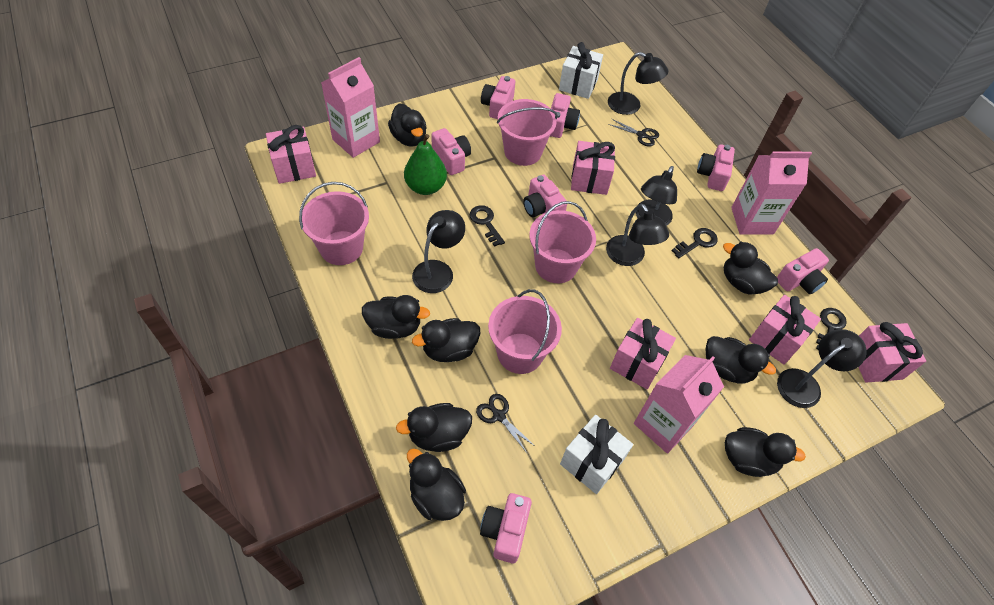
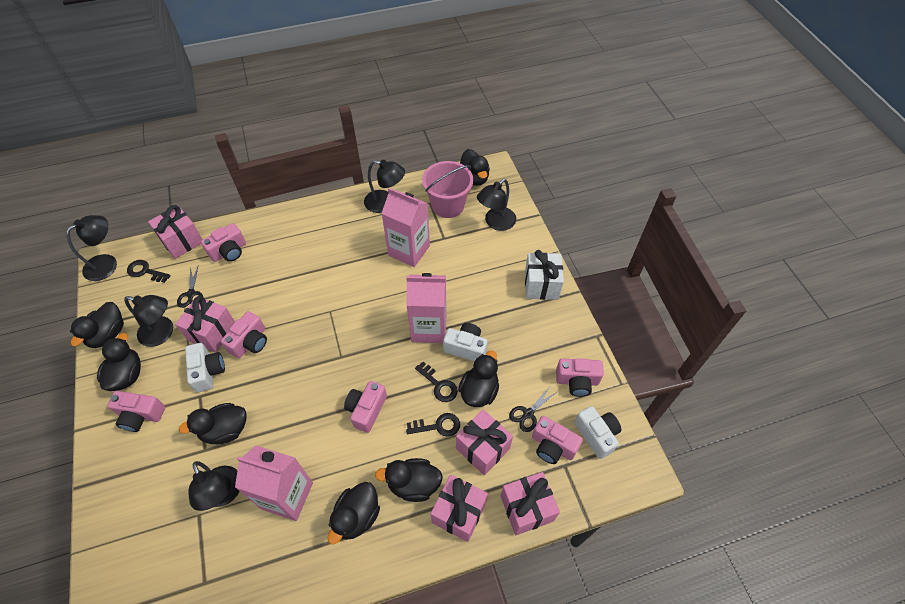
black duck: [362,295,430,339] [388,104,427,147] [396,403,472,452] [407,448,466,521] [412,318,480,362] [706,336,776,383] [723,242,778,295] [725,427,806,477] = 8 -> [70,302,124,348] [97,333,141,391] [179,403,246,445] [328,482,380,545] [375,458,443,502] [458,350,499,407] [460,149,490,186] = 7
green pear: [404,134,447,195] = 1 -> none = 0
pink bucket: [299,182,369,265] [488,289,562,374] [497,99,558,166] [529,201,596,283] = 4 -> [422,161,473,218] = 1
pink camera: [431,128,471,175] [480,493,532,563] [481,76,515,119] [523,175,567,217] [550,93,580,138] [697,144,735,191] [777,248,829,294] = 7 -> [107,391,165,432] [201,223,246,262] [221,311,267,358] [344,381,387,433] [532,416,583,464] [556,358,604,397] = 6
white camera: none = 0 -> [185,343,225,392] [443,323,488,361] [574,406,621,459] = 3
white gift: [559,42,603,99] [560,415,633,494] = 2 -> [525,250,564,300] = 1

